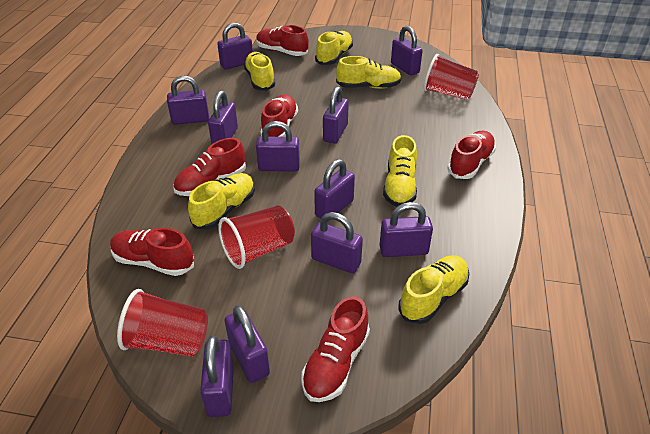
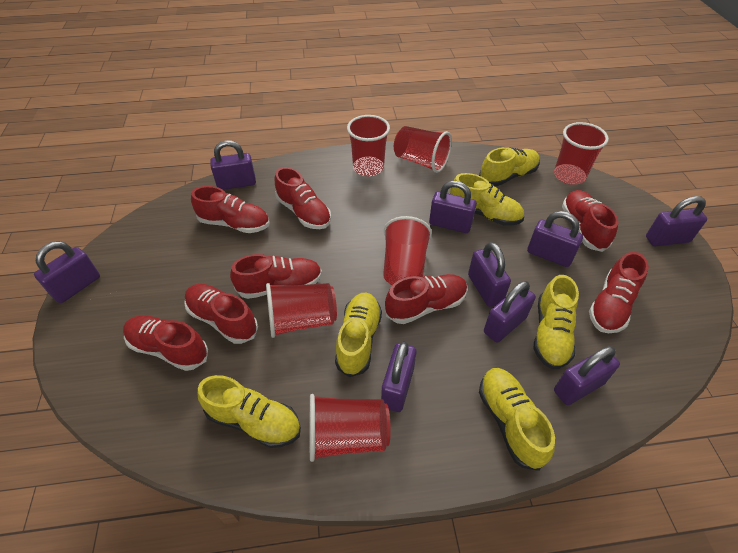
purple padlock: [167,75,209,125] [200,336,234,417] [208,91,238,144] [217,22,253,70] [225,305,270,383] [256,121,300,171] [311,212,363,274] [314,159,355,221] [323,87,349,143] [380,202,433,257] [391,26,422,76] = 11 -> [34,241,100,303] [210,140,256,190] [381,342,417,412] [429,181,477,233] [468,242,511,307] [484,281,536,342] [527,211,583,267] [554,346,620,405] [646,196,707,246] = 9
red cup: [117,289,208,357] [218,205,295,269] [423,54,479,100] = 3 -> [266,283,337,338] [310,394,391,462] [347,115,390,176] [383,216,432,285] [394,126,452,173] [554,122,609,185] = 6
red shoe: [110,228,194,276] [173,138,246,196] [256,25,309,56] [260,95,298,137] [301,296,370,402] [447,131,496,179] = 6 -> [123,315,208,371] [184,284,258,344] [191,186,270,233] [230,254,322,299] [275,167,331,229] [385,274,468,324] [562,190,619,252] [589,252,649,333] = 8

